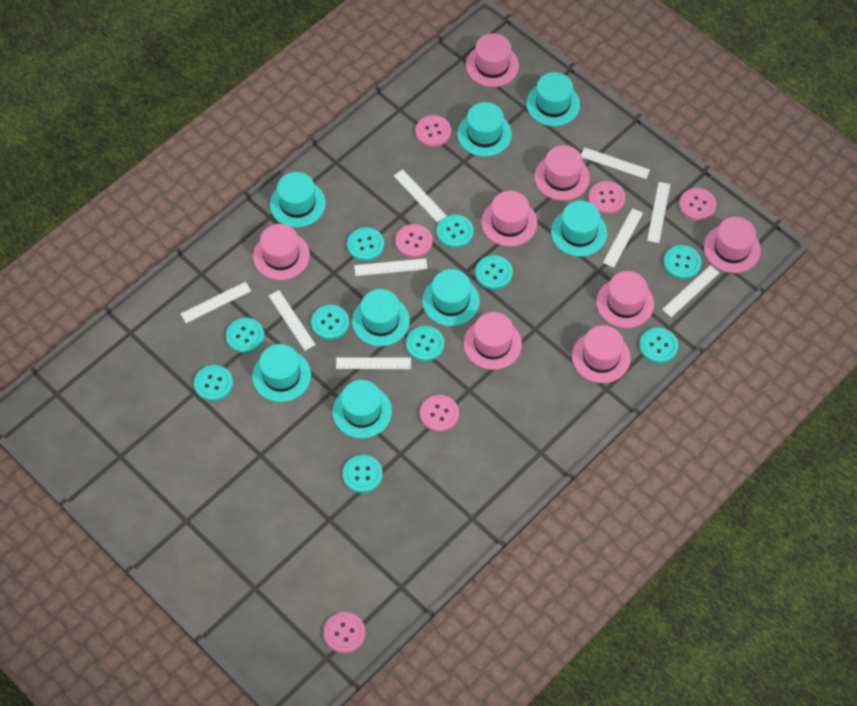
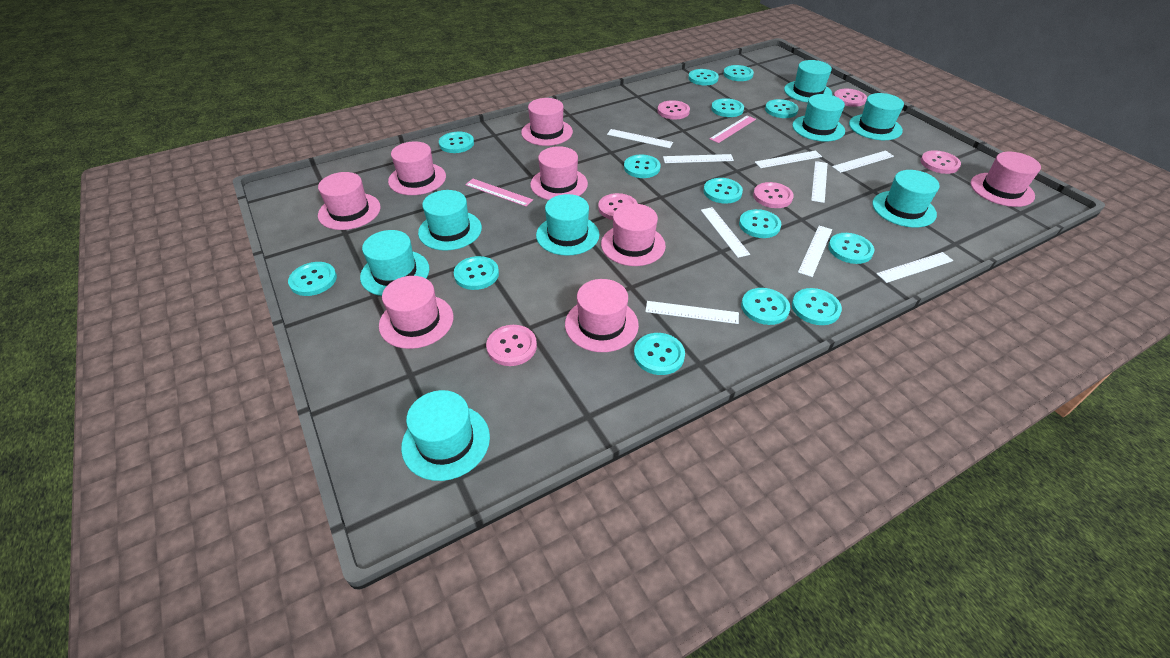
pink ruler: none = 0 -> [465,179,533,206] [709,116,756,143] = 2
turquoise button: [194,365,233,401] [226,318,264,353] [311,305,349,340] [343,455,383,493] [347,227,384,261] [406,326,444,362] [437,215,474,248] [475,255,513,290] [640,328,678,363] [664,245,701,279] = 10 -> [288,262,337,296] [439,131,474,153] [454,256,499,290] [624,155,661,178] [634,333,685,375] [688,69,719,85] [703,178,743,204] [711,98,744,117] [723,65,754,81] [739,209,781,238] [741,288,790,325] [765,99,799,118] [792,288,842,325] [828,233,874,264] = 14

